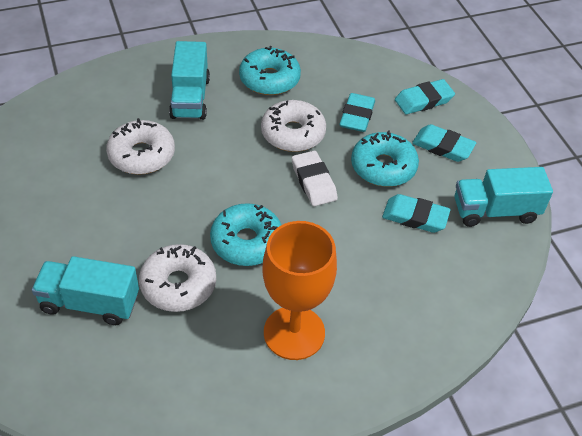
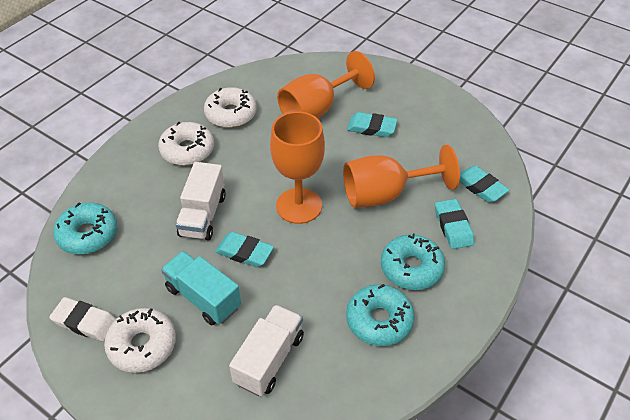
orange goblet: [262,221,337,360] = 1 -> [270,111,325,224] [277,51,375,118] [343,145,460,208] = 3
turquoise truck: [32,256,139,325] [169,41,210,120] [454,167,553,227] = 3 -> [161,251,241,325] = 1
white truck: none = 0 -> [175,162,226,240] [229,305,304,396] = 2

